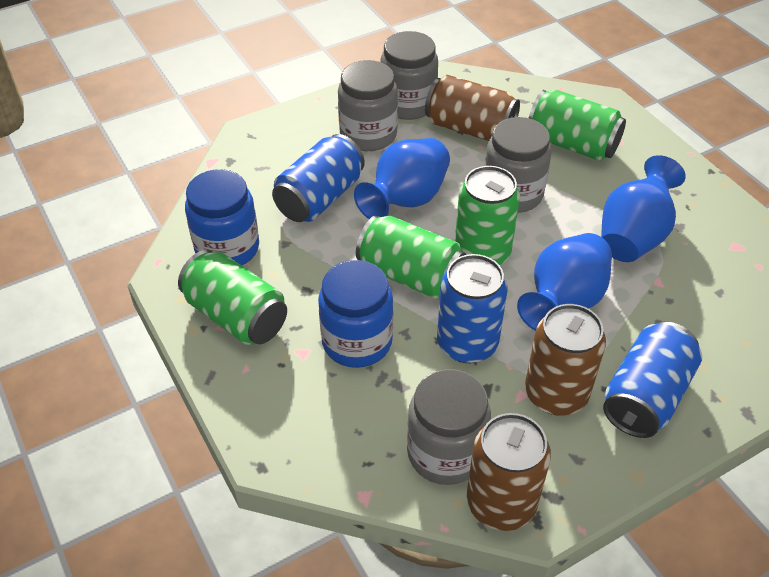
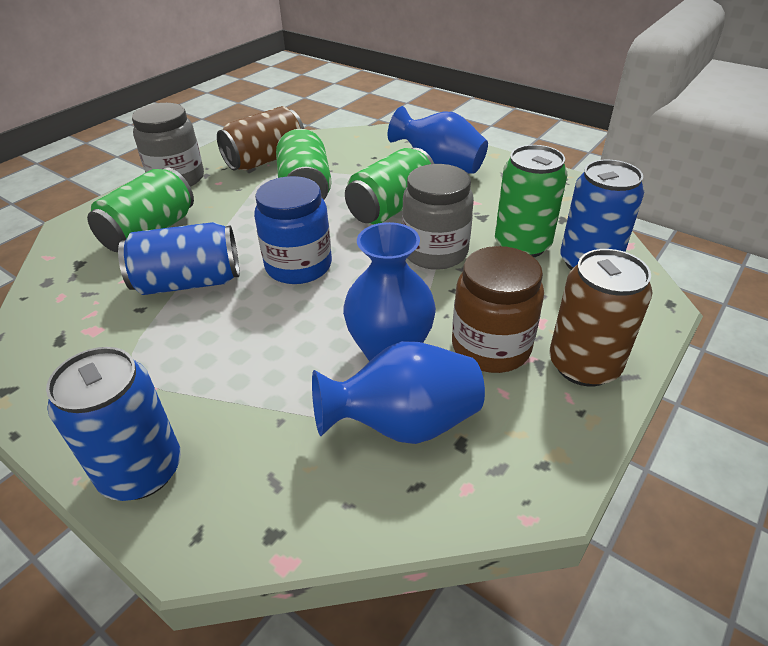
blue jar: [185,169,259,265] [318,260,393,368] = 2 -> [254,176,332,284] = 1
brown can: [425,75,520,141] [467,413,551,531] [525,304,606,415] = 3 -> [217,106,304,171] [550,249,652,387] = 2
brown jar: none = 0 -> [452,246,544,373] = 1
grey jar: [338,60,398,151] [380,31,438,120] [407,369,491,485] [485,117,551,213] = 4 -> [132,103,204,187] [402,164,474,270] = 2

